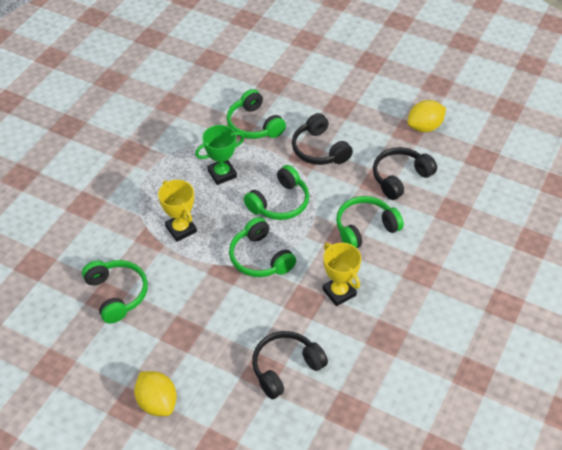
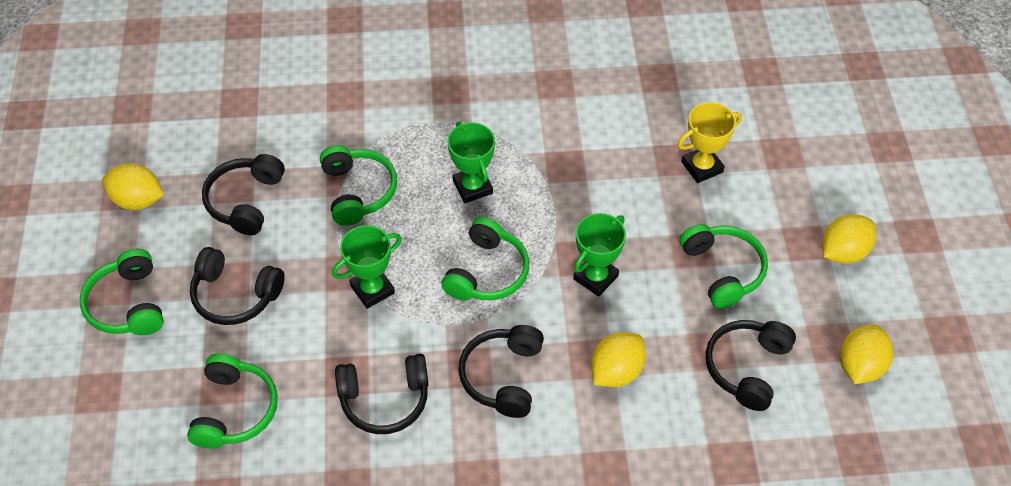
black headphones: [252,331,328,399] [292,113,353,165] [373,147,437,200] = 3 -> [190,247,285,325] [202,154,285,235] [335,354,429,434] [458,325,544,418] [706,320,796,411] = 5
green trophy: [195,125,245,185] = 1 -> [332,225,402,309] [447,121,495,203] [573,213,626,297] = 3
yellow lemon: [134,371,177,416] [407,100,446,132] = 2 -> [102,163,164,210] [591,332,646,387] [823,214,876,264] [840,325,893,384] = 4
yellow trophy: [158,180,197,242] [323,243,361,306] = 2 -> [678,102,742,183] = 1

